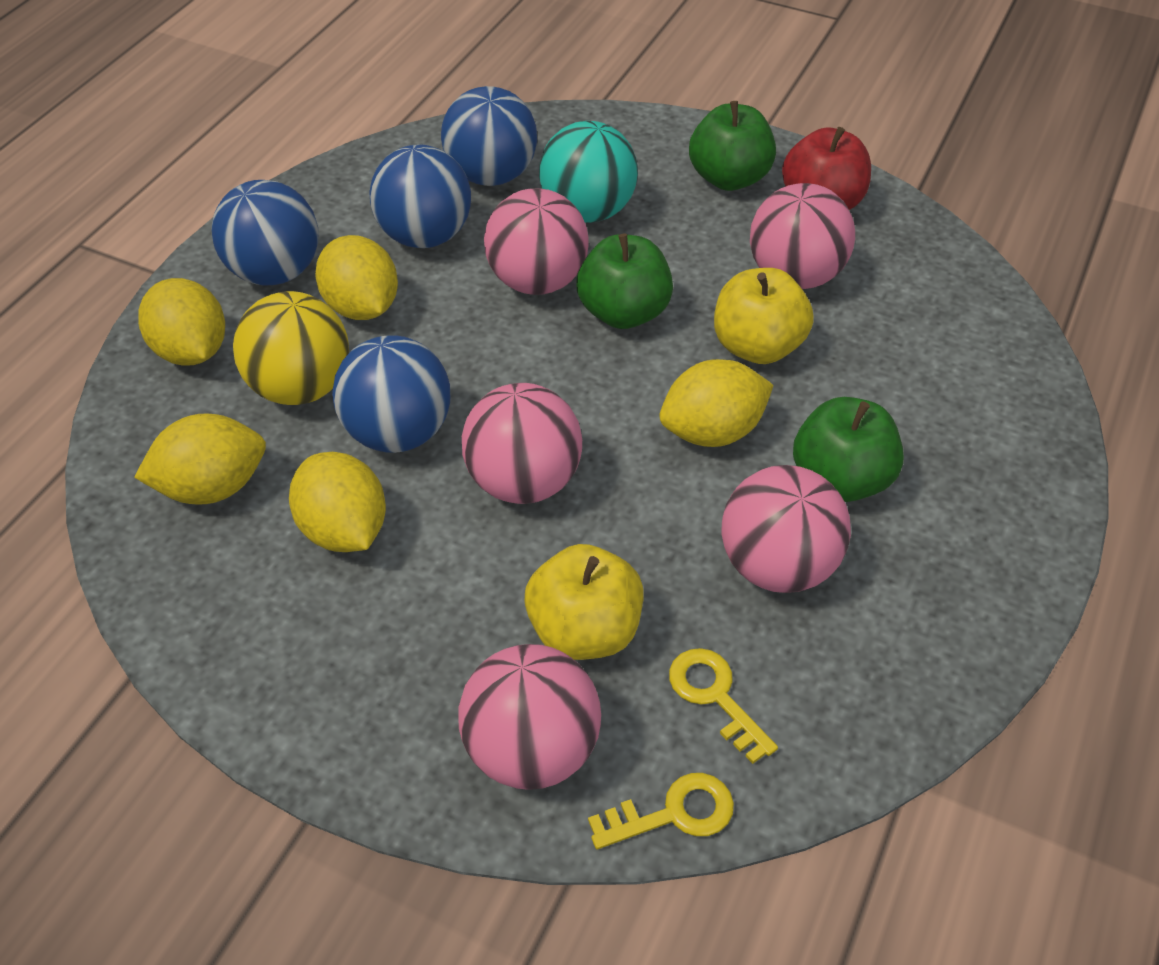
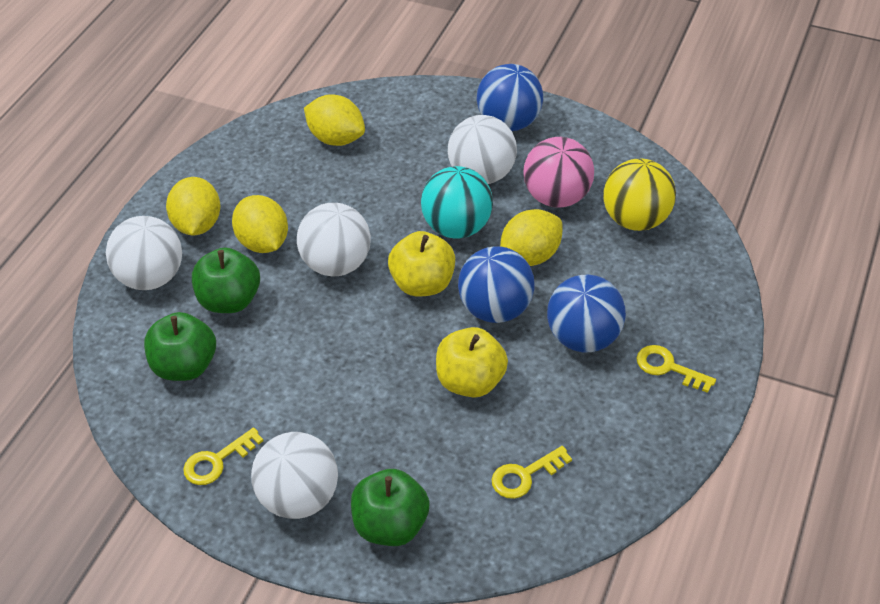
blue ball: [211,180,318,286] [332,335,450,453] [369,144,471,248] [441,86,537,186] = 4 -> [458,246,535,323] [477,64,543,131] [547,275,626,352] = 3
pink ball: [458,644,601,790] [462,383,582,504] [484,188,589,295] [722,465,851,593] [750,183,855,289] = 5 -> [523,137,594,208] = 1
red apple: [782,127,871,210] = 1 -> none = 0
white ball: none = 0 -> [106,216,182,290] [251,432,338,519] [297,203,371,276] [448,115,517,184] = 4
yellow key: [588,773,734,849] [669,648,778,764] = 2 -> [183,428,263,485] [491,446,572,499] [636,345,716,393] = 3
yellow lemon: [134,414,266,505] [138,278,225,366] [289,452,386,552] [315,235,398,320] [660,359,774,447] = 5 -> [166,177,221,235] [232,195,288,253] [304,94,365,146] [500,209,563,266] = 4

